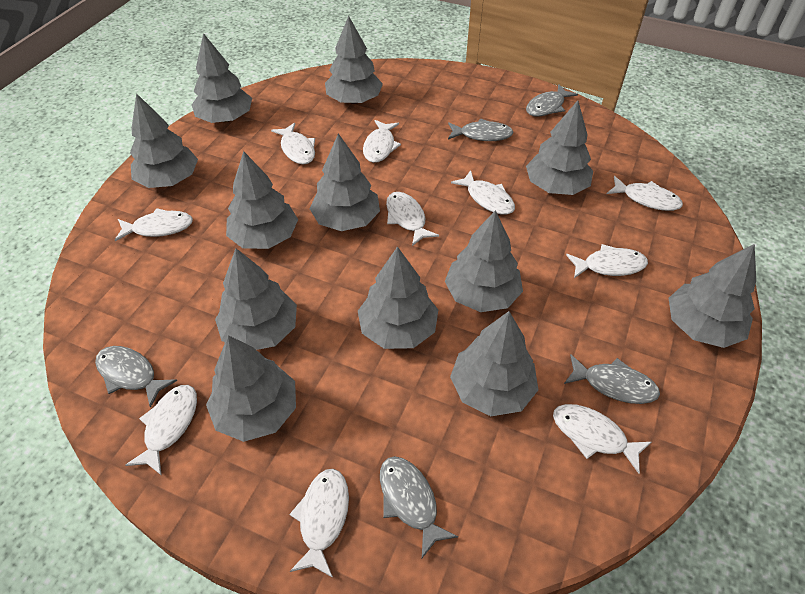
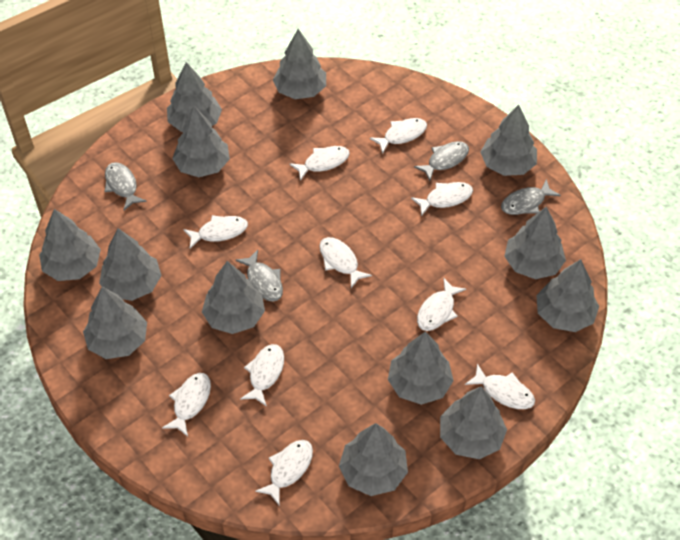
grey fish: [95,346,177,408] [380,456,458,558] [448,119,513,141] [526,84,578,117] [564,354,660,404] = 5 -> [104,162,147,210] [235,250,283,302] [414,141,469,181] [501,179,561,215] = 4
grey tree: [130,93,198,188] [192,33,252,123] [206,335,296,442] [215,248,297,350] [226,151,298,249] [310,133,380,231] [325,16,383,104] [358,246,438,349] [445,210,523,312] [450,311,538,416] [526,100,593,195] [669,244,756,348] = 12 -> [39,209,101,281] [83,287,147,359] [99,228,162,301] [167,62,222,132] [172,106,230,177] [202,261,265,334] [273,29,326,99] [339,423,408,496] [388,331,454,405] [440,387,507,459] [480,105,537,176] [504,207,566,279] [536,259,599,332] = 13

